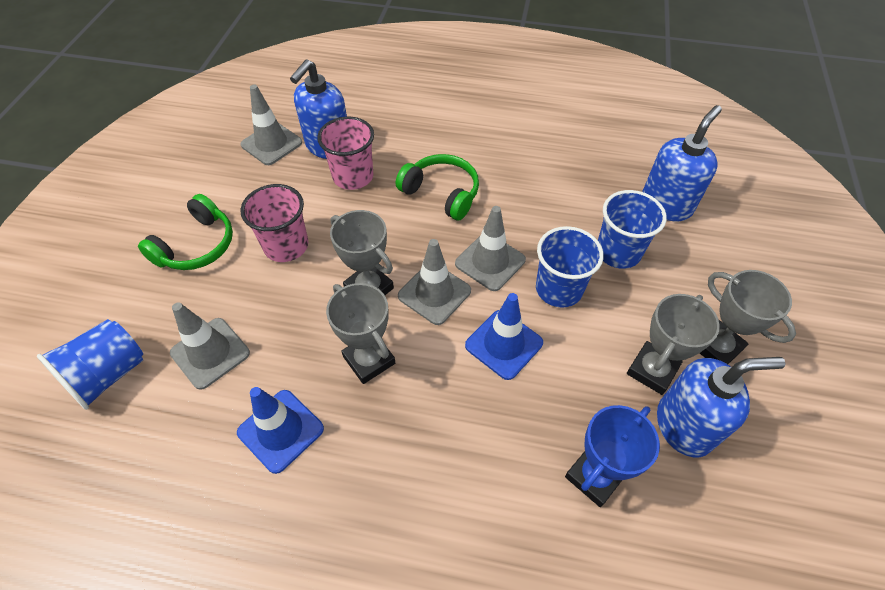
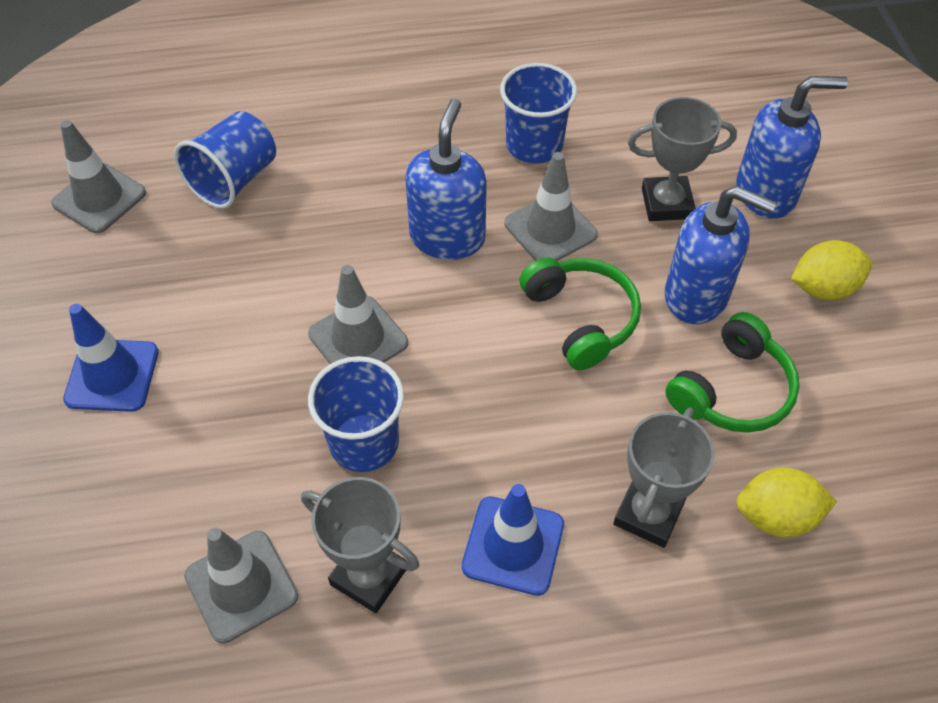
blue trophy: [565,405,660,507] = 1 -> none = 0
grey trophy: [326,283,395,384] [330,210,394,295] [627,294,720,395] [700,270,796,364] = 4 -> [301,477,419,613] [613,407,715,548] [628,97,737,221] = 3
pink cup: [241,184,308,262] [317,116,374,190] = 2 -> none = 0
yellow lemon: none = 0 -> [736,467,837,538] [791,240,872,300] = 2

